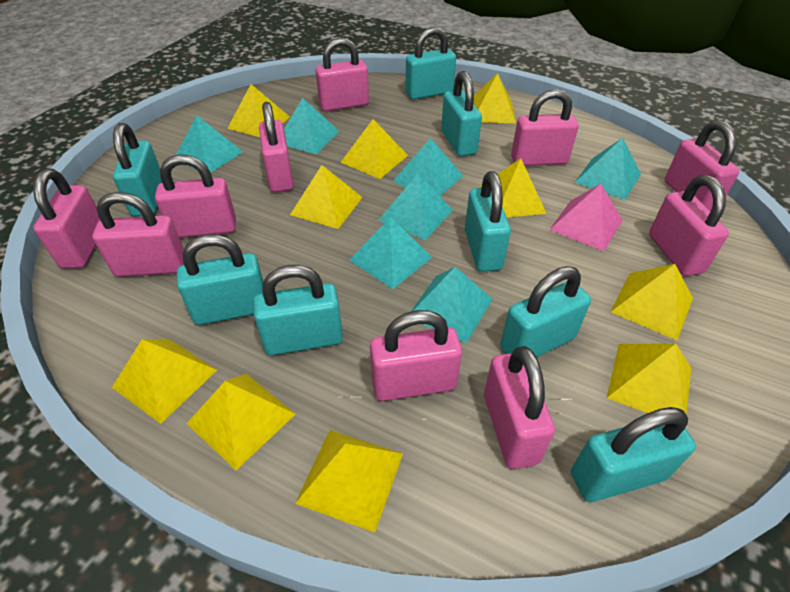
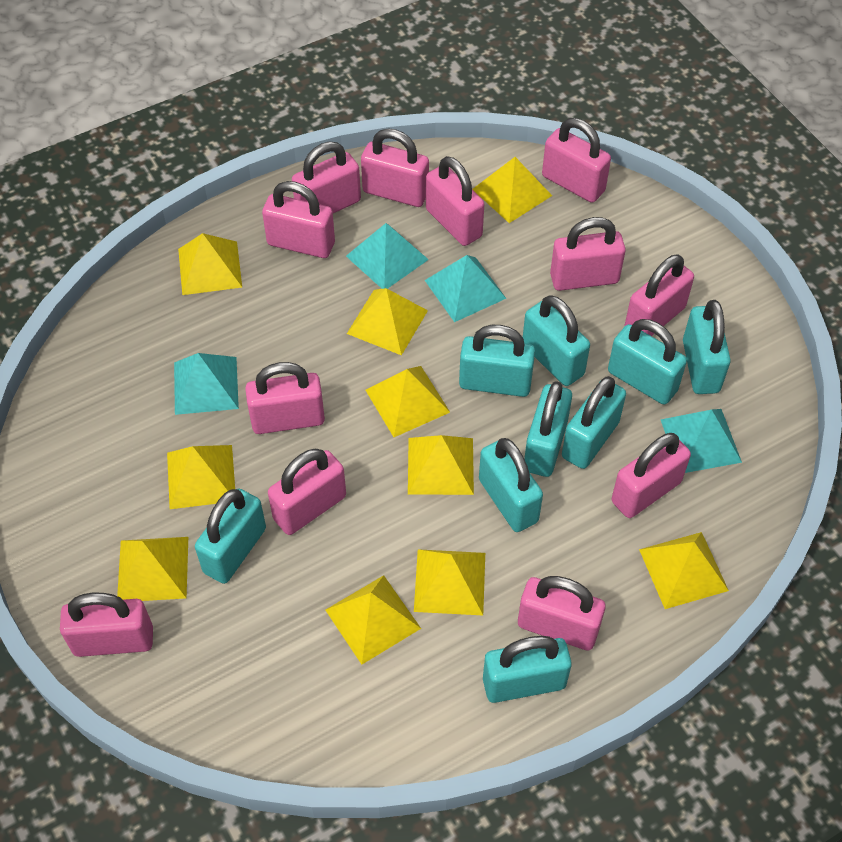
pink padlock: [33,169,100,268] [92,192,184,277] [155,154,236,238] [259,102,294,192] [315,37,369,111] [370,310,462,401] [484,346,555,469] [511,89,579,166] [649,175,729,276] [665,120,740,212] = 10 -> [60,593,153,657] [245,362,325,434] [262,181,335,258] [268,449,346,535] [292,142,361,213] [361,129,429,207] [426,156,484,246] [518,576,606,651] [542,118,611,203] [550,217,626,291] [612,433,691,518] [624,254,694,336] = 12
pink pyramid: [549,184,623,251] = 1 -> none = 0
turquoise padlock: [113,123,162,216] [177,234,263,325] [253,265,343,355] [405,27,456,100] [441,71,482,157] [465,171,511,272] [500,266,591,357] [571,407,696,502] = 8 -> [195,489,266,584] [459,325,535,397] [479,438,543,532] [483,636,572,703] [523,295,590,386] [524,381,572,477] [562,376,626,469] [608,319,687,405] [683,300,731,394] = 9
turquoise pyramid: [176,115,243,172] [284,98,339,154] [349,217,432,289] [379,174,453,240] [393,138,463,196] [411,267,492,343] [575,138,641,200] = 7 -> [174,353,239,415] [346,223,429,289] [425,255,507,322] [661,409,742,473] = 4

